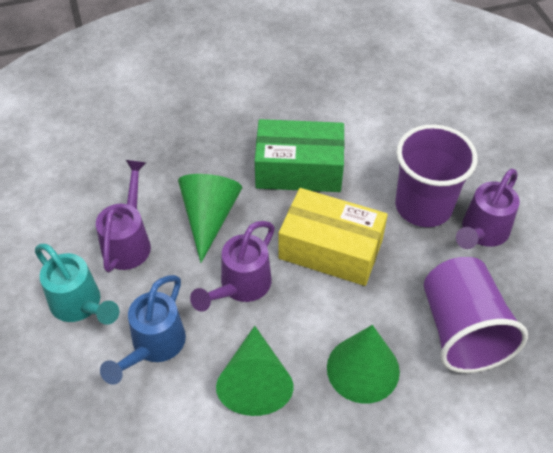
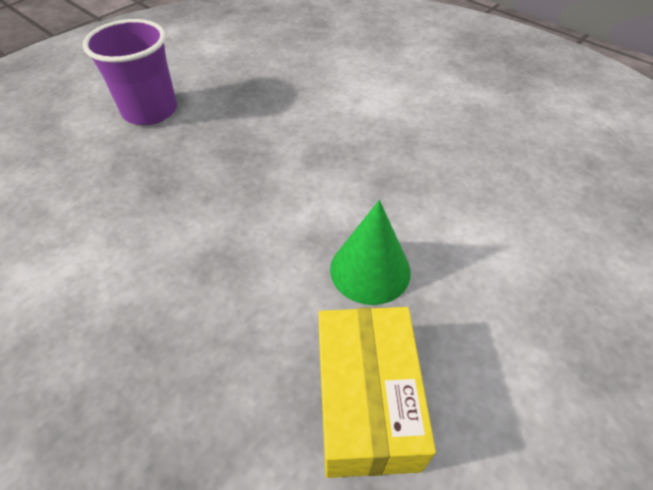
blue watering can: [100,275,186,385] = 1 -> none = 0
green box: [255,119,345,192] = 1 -> none = 0
green cone: [178,174,242,263] [216,326,293,416] [327,325,400,404] = 3 -> [330,200,411,305] = 1
purple cup: [395,124,478,227] [424,257,528,373] = 2 -> [83,19,177,125] = 1
purple watering can: [96,160,151,272] [190,221,275,312] [456,169,520,249] = 3 -> none = 0
turquoise watering can: [35,244,119,325] = 1 -> none = 0

